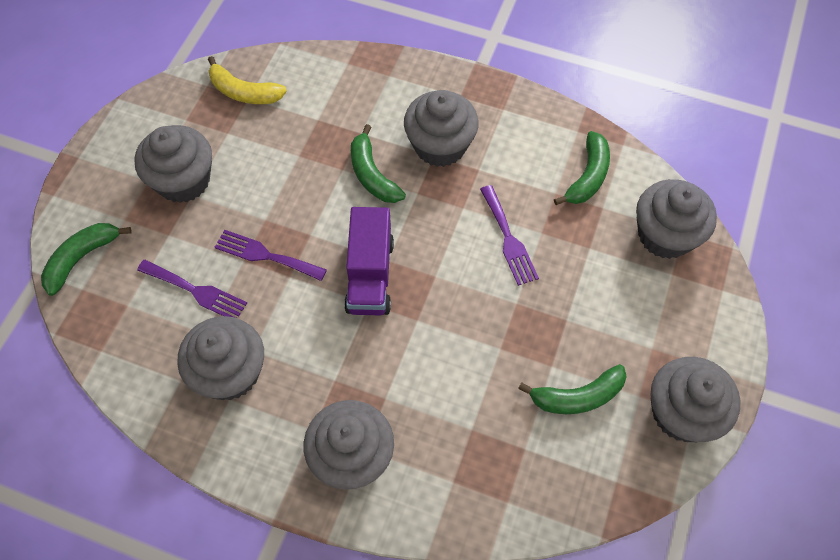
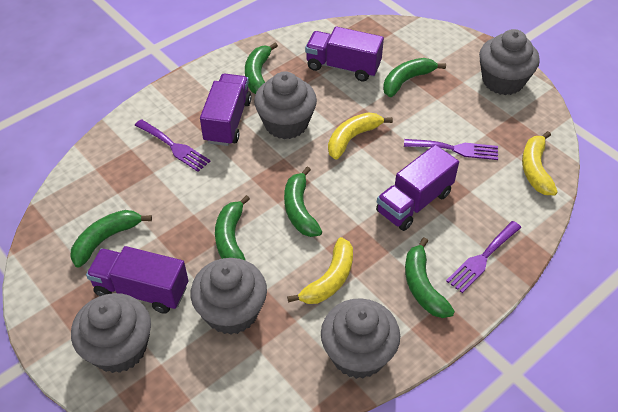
green banana: [41,223,132,296] [351,124,406,203] [518,364,627,414] [554,131,610,205] = 4 -> [71,210,152,268] [215,195,250,261] [245,42,278,94] [284,167,322,237] [383,58,446,97] [405,237,455,318] = 6
grey cupcake: [134,125,212,203] [177,316,264,400] [303,400,394,490] [404,90,479,167] [636,179,717,259] [651,357,741,442] = 6 -> [71,293,151,373] [191,258,267,335] [254,71,317,139] [321,298,400,379] [479,29,540,95] = 5
purple truck: [344,207,394,315] = 1 -> [86,246,188,314] [200,73,251,146] [305,26,384,82] [376,145,459,231] = 4
yellow banana: [208,56,287,104] = 1 -> [287,237,353,304] [328,112,393,160] [522,131,558,195] = 3

